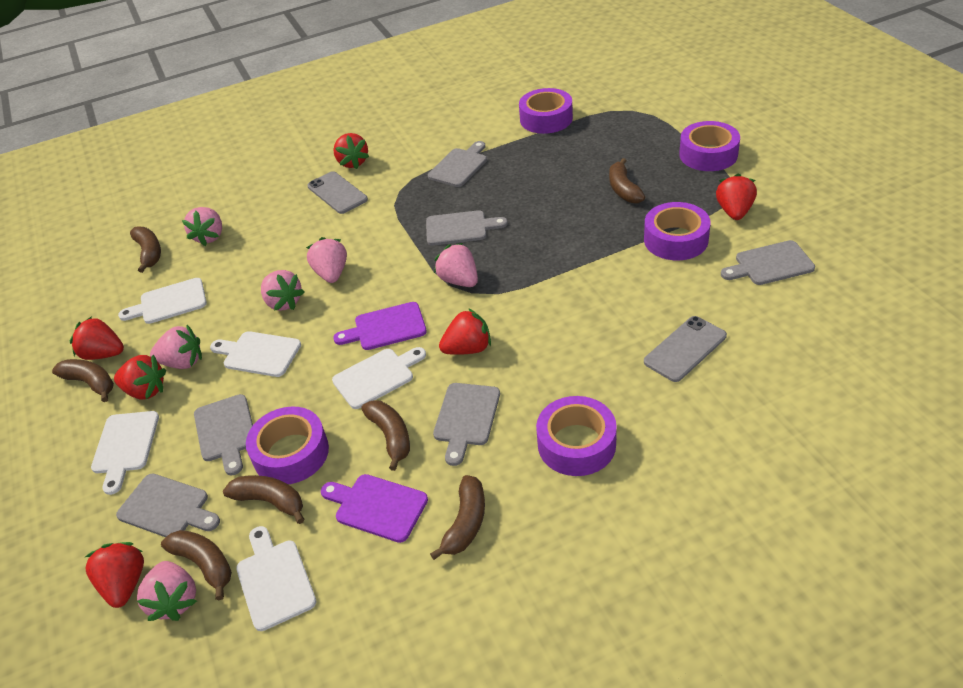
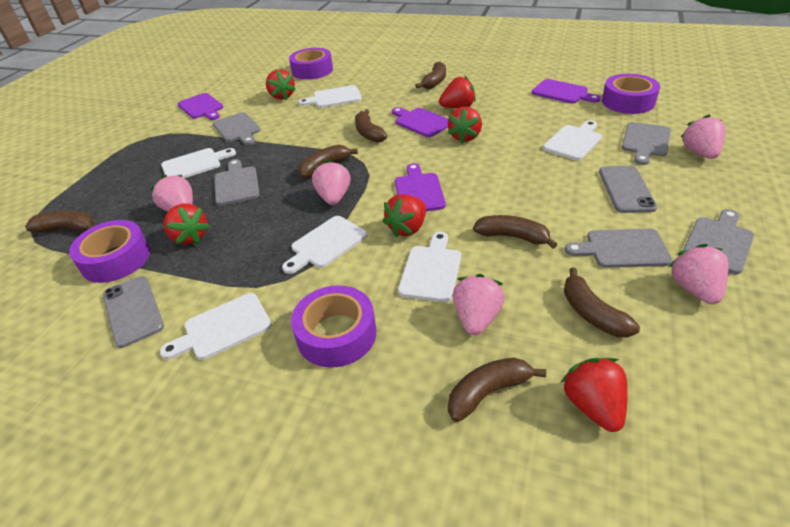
grey cutting board: [116,474,220,537] [194,394,253,476] [426,210,508,245] [428,141,487,187] [433,383,500,466] [721,240,815,285] = 6 -> [213,112,260,145] [215,159,260,206] [565,228,672,268] [622,122,671,165] [683,209,754,274] = 5
pink strawberry: [137,561,197,621] [150,325,202,369] [182,207,222,246] [261,270,304,311] [306,237,347,283] [434,243,478,287] = 6 -> [150,175,193,212] [312,160,350,205] [453,274,505,335] [669,244,728,304] [680,114,725,159] = 5
purple cutting board: [321,474,428,543] [333,302,427,350] = 2 -> [178,93,224,120] [392,107,448,137] [395,163,446,211] [532,79,601,104] = 4
purple tape: [246,407,329,484] [519,88,573,134] [536,396,617,476] [644,202,711,260] [679,121,740,171] = 5 -> [69,220,150,283] [289,48,333,80] [291,285,376,368] [602,74,660,114] = 4
white cutting board: [91,411,159,495] [118,278,207,324] [210,331,301,377] [236,526,316,631] [332,347,426,409] = 5 -> [160,293,272,360] [161,148,236,178] [282,216,367,274] [298,85,362,108] [398,232,461,302] [543,120,602,160] = 6

